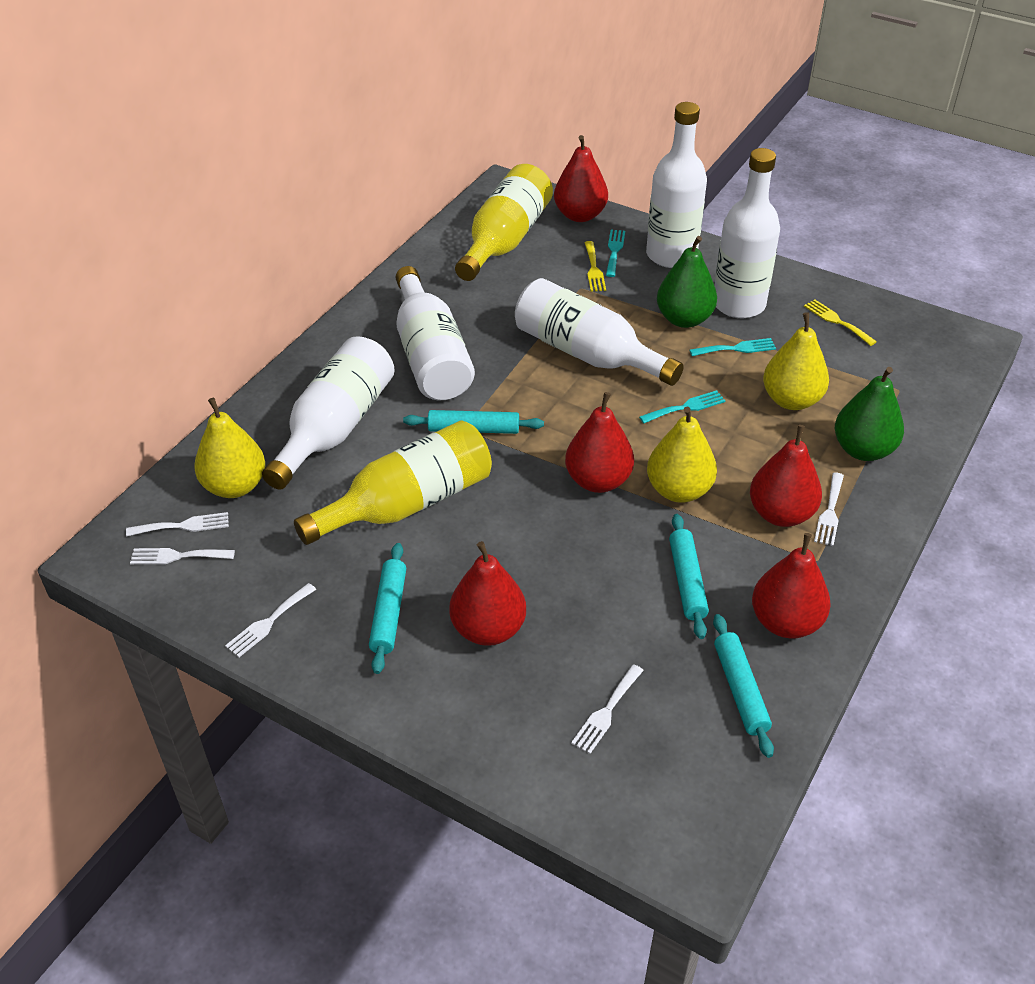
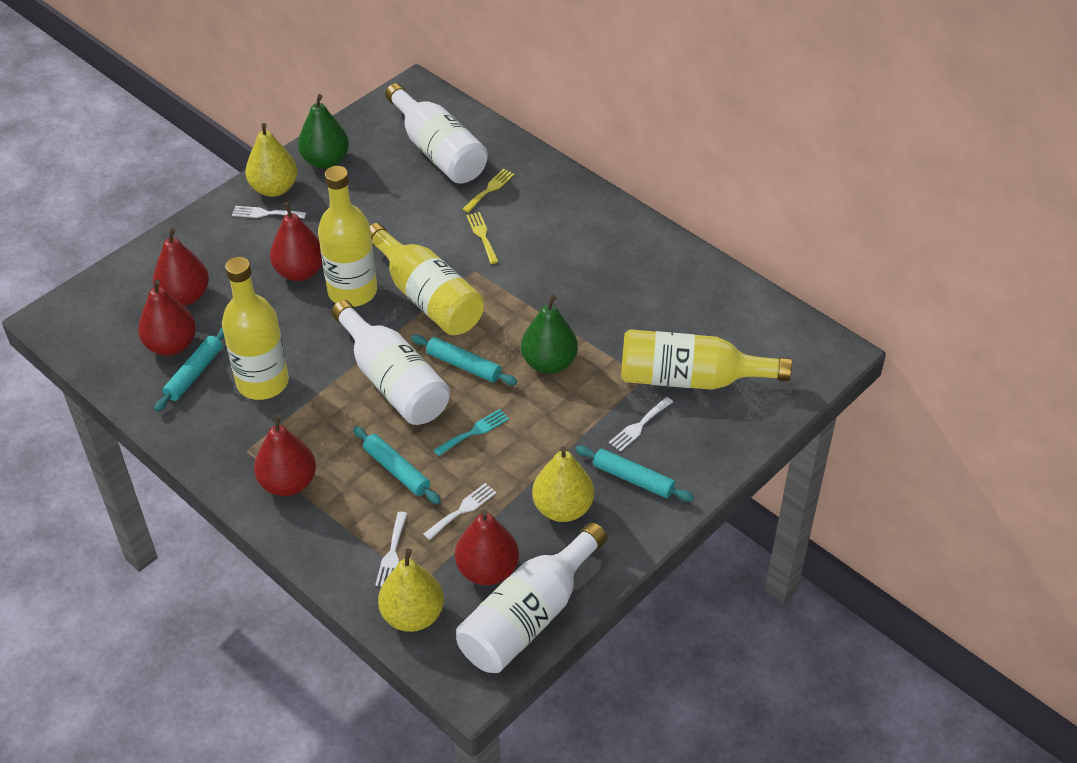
turquoise fork: [606,230,625,277] [639,390,725,423] [690,338,776,356] = 3 -> [434,409,509,456] = 1
white bottle: [262,336,395,489] [396,266,475,400] [515,278,684,386] [646,102,707,268] [714,148,780,318] = 5 -> [331,300,450,425] [385,83,488,184] [456,522,607,673] = 3
white fork: [126,512,229,536] [130,548,235,564] [225,583,316,657] [571,664,644,754] [814,472,844,546] = 5 -> [232,206,306,219] [375,512,408,587] [423,483,497,540] [609,397,673,452] = 4
yellow bottle: [294,421,492,545] [455,164,553,281] = 2 -> [222,257,289,400] [318,166,377,307] [370,223,484,335] [621,329,792,390] = 4

